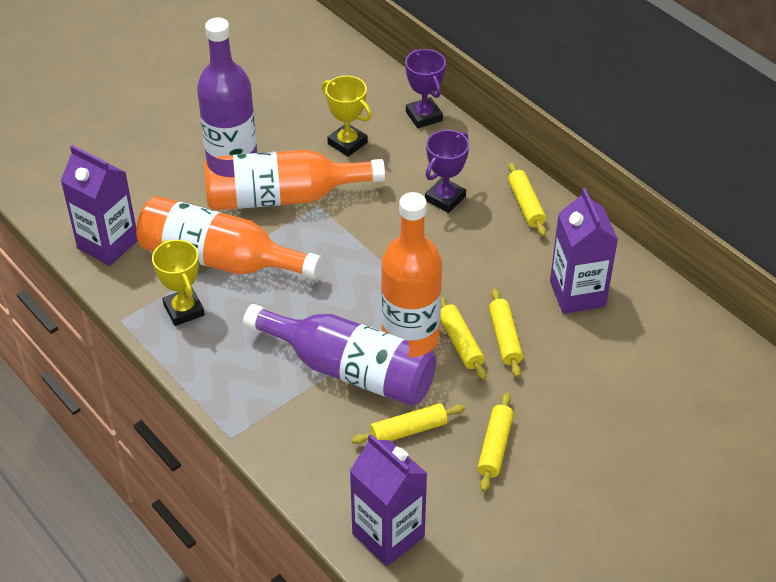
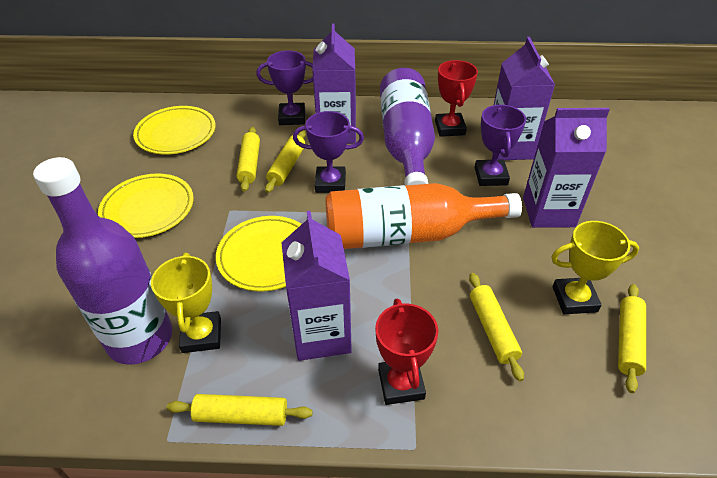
orange bottle: [136,196,322,279] [204,150,385,210] [381,192,442,350] = 3 -> [326,183,522,249] = 1
purple carton: [61,145,138,266] [350,434,428,566] [550,188,618,314] = 3 -> [281,211,352,361] [312,23,356,144] [492,37,555,160] [523,108,610,228] = 4
purple trophy: [405,49,446,128] [425,130,469,213] = 2 -> [256,51,313,125] [293,111,364,193] [475,105,526,186] = 3
red trophy: none = 0 -> [375,299,438,405] [435,60,478,137] = 2
yellow plate: none = 0 -> [98,173,194,238] [133,106,216,155] [216,216,302,292] = 3

